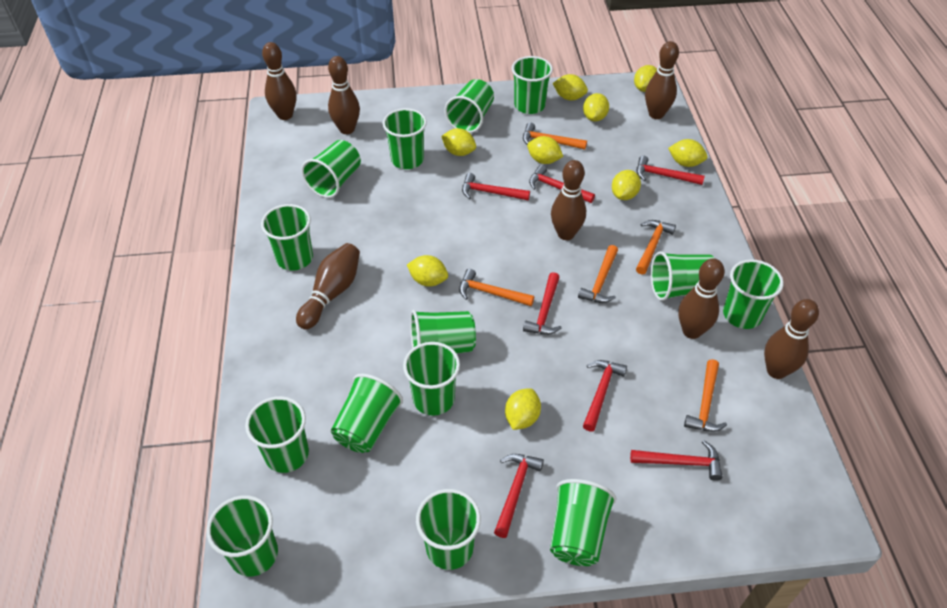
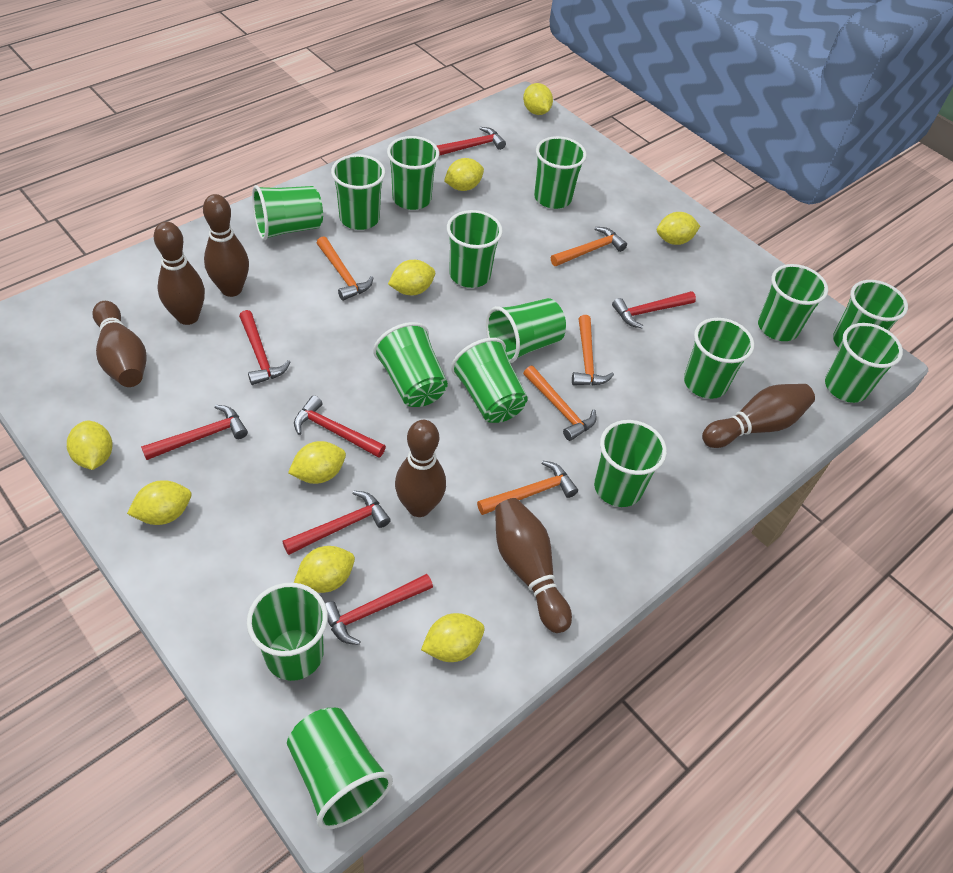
brown bowling pin: [262,42,296,120] [296,243,360,330] [328,56,360,134] [551,160,586,240] [645,41,679,119] [679,258,725,339] [764,299,819,379] = 7 -> [92,301,147,387] [154,222,205,325] [203,194,249,297] [395,420,446,517] [495,498,572,633] [702,384,815,448] = 6
green cup: [207,495,278,576] [245,396,309,473] [261,204,313,271] [301,140,361,198] [331,373,403,453] [382,108,427,169] [403,342,460,416] [410,310,476,354] [416,489,481,570] [445,79,494,133] [512,56,553,114] [550,479,616,566] [650,251,718,301] [723,259,784,329] = 14 -> [247,583,328,681] [252,185,323,240] [287,708,393,830] [331,154,385,230] [373,322,448,407] [387,136,439,210] [447,210,503,288] [451,338,528,423] [486,298,566,363] [534,136,587,209] [594,420,667,507] [684,318,754,399] [758,264,828,341] [825,323,903,403] [833,280,908,349] = 15

